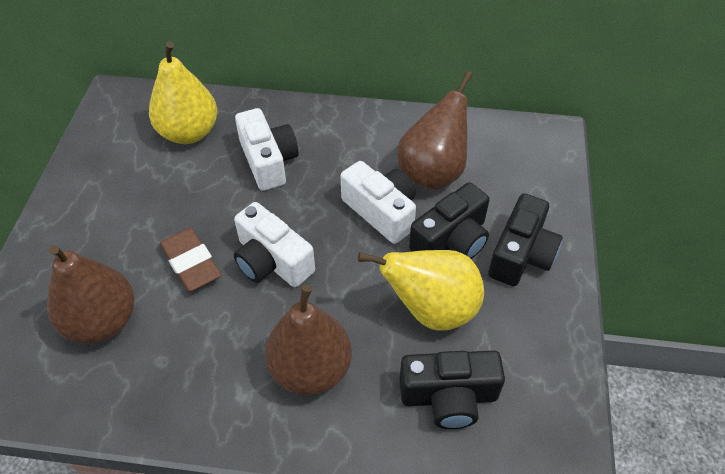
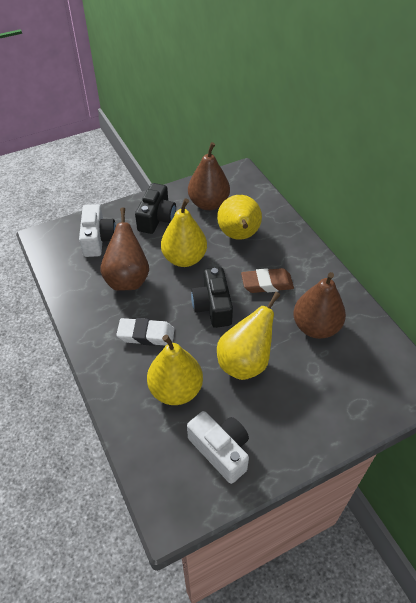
black camera: [400,351,505,429] [409,182,489,259] [488,193,563,286] = 3 -> [135,183,176,234] [191,267,233,328] = 2
white camera: [234,202,315,287] [235,108,299,191] [340,161,416,244] = 3 -> [79,204,116,257] [187,411,249,484] = 2
white eraser: none = 0 -> [116,318,175,346] = 1
yellow pear: [149,41,217,144] [358,250,484,331] = 2 -> [147,335,203,405] [161,198,207,267] [217,195,262,240] [217,292,280,380] = 4

